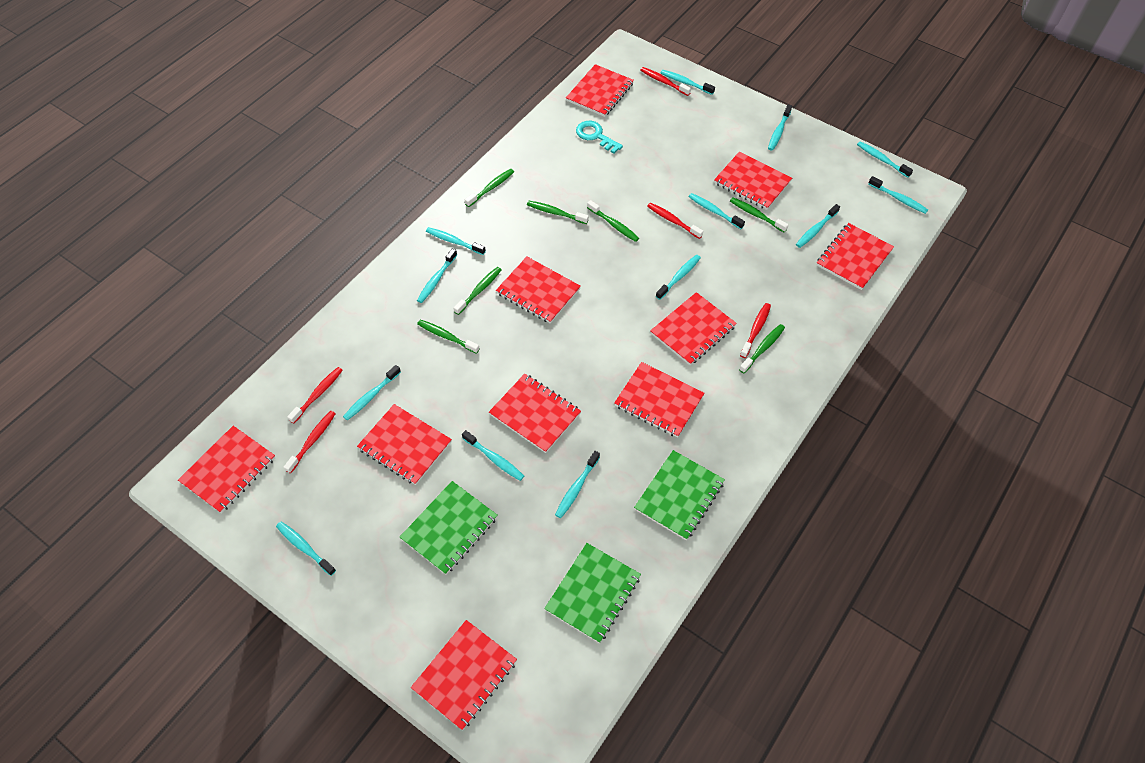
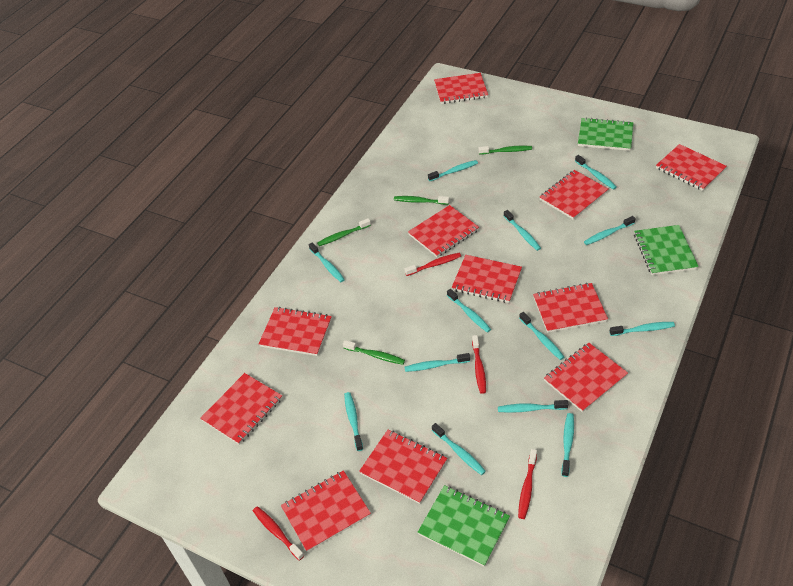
green toothbrush: [417,320,480,354] [454,267,502,315] [465,169,514,207] [527,201,589,224] [587,200,639,242] [730,197,789,233] [739,324,785,373] = 7 -> [317,218,371,246] [343,340,405,365] [394,196,449,205] [479,146,532,155] = 4
red notebook: [178,426,276,513] [357,404,452,485] [411,620,517,730] [489,374,581,453] [496,257,581,324] [566,64,634,117] [614,362,704,438] [650,292,737,365] [714,152,792,210] [816,223,894,290] = 10 -> [200,373,282,445] [259,307,332,356] [281,470,371,552] [359,430,447,504] [408,205,479,257] [434,73,488,104] [452,255,522,303] [533,283,608,333] [540,170,608,220] [544,343,628,412] [656,144,727,191] = 11
red toothbrush: [283,411,336,474] [287,367,343,424] [640,67,691,96] [647,203,703,239] [740,303,771,358] = 5 -> [253,506,304,561] [404,253,461,276] [472,335,486,394] [518,449,537,519] = 4
turquoise key: [576,121,623,154] = 1 -> none = 0

